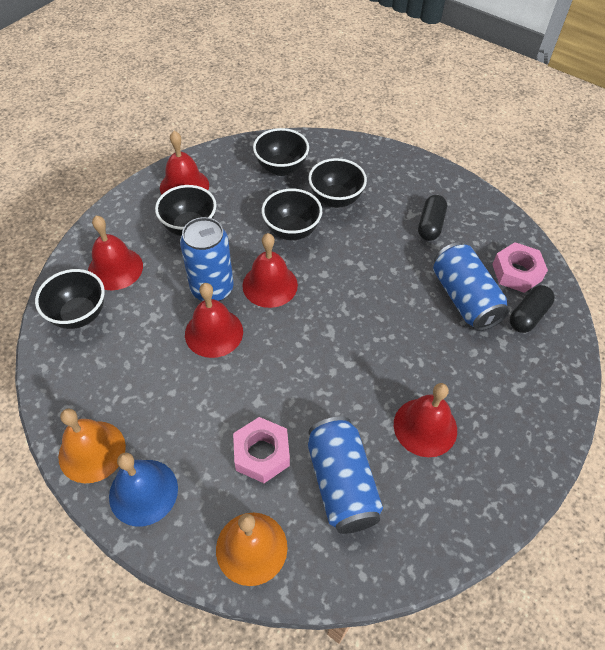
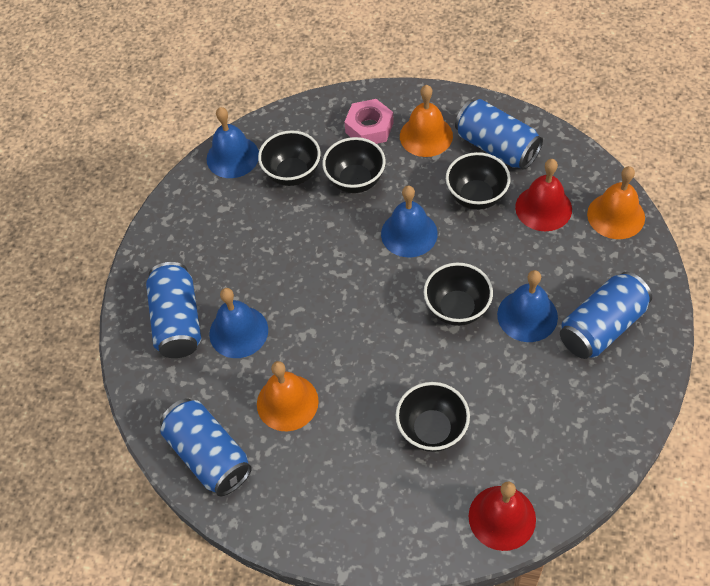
black capsule: [418,195,447,241] [510,285,555,333] = 2 -> none = 0
blue bell: [109,453,178,527] = 1 -> [207,107,259,178] [209,288,268,358] [381,186,438,257] [497,270,558,342] = 4
blue can: [180,217,233,301] [308,417,383,534] [433,242,510,331] = 3 -> [146,262,201,358] [160,398,252,496] [455,99,543,170] [560,272,652,359] = 4
orange bell: [58,409,126,483] [216,513,287,586] = 2 -> [257,361,319,431] [400,85,453,157] [587,166,645,239] = 3
pink nut: [233,417,290,483] [492,242,548,293] = 2 -> [344,99,394,144] = 1
red bell: [88,215,143,290] [160,131,209,194] [185,283,243,358] [242,233,298,308] [394,383,457,457] = 5 -> [469,481,536,551] [515,159,572,231] = 2

